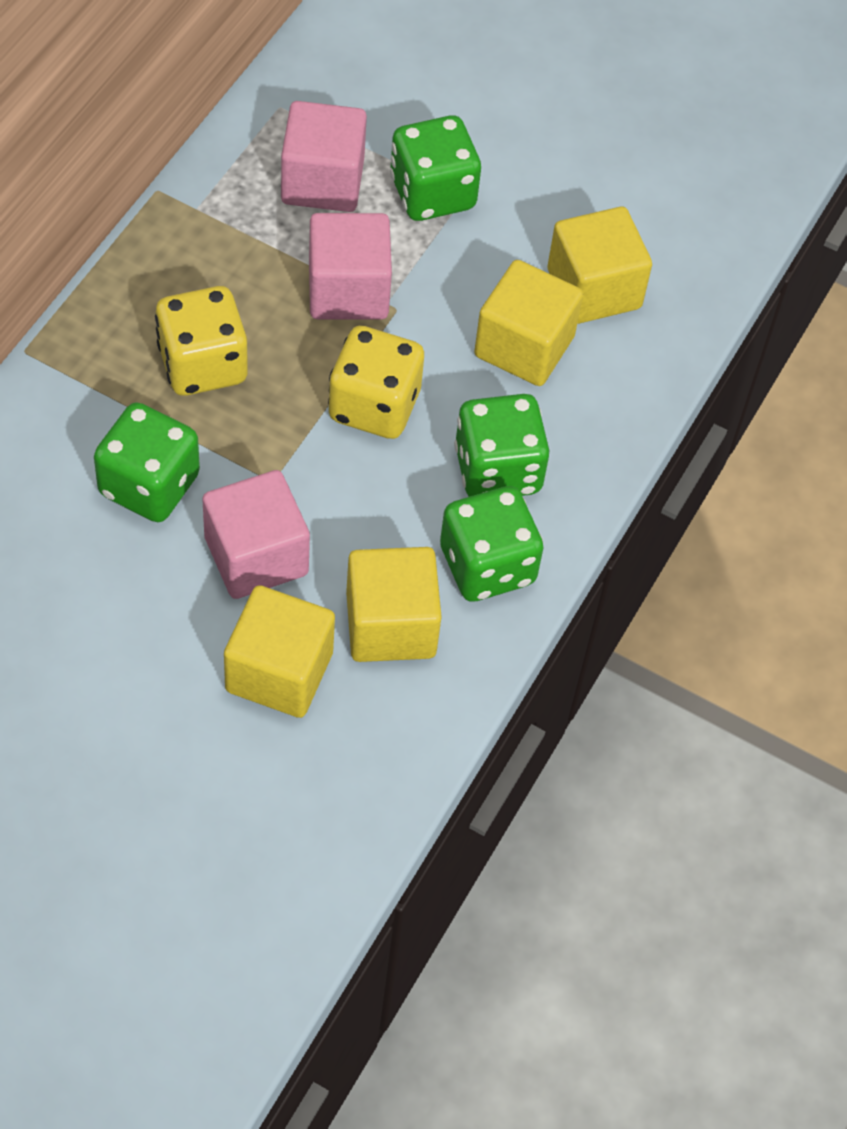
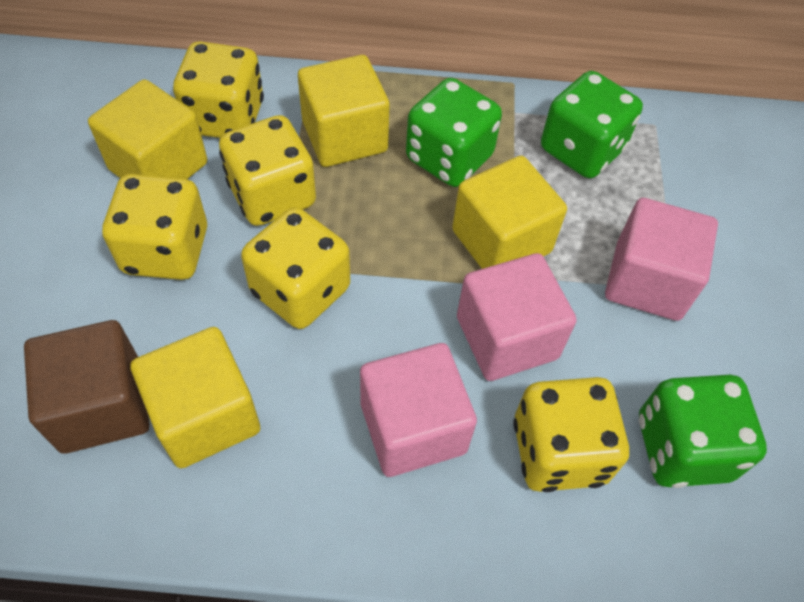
brown cube: none = 0 -> [24,320,150,454] = 1
green dice: [94,402,200,522] [390,115,481,221] [440,486,543,602] [454,394,549,497] = 4 -> [406,78,502,187] [541,71,643,178] [639,375,767,488] = 3
yellow dice: [155,286,248,396] [328,326,424,439] = 2 -> [102,174,207,280] [173,41,264,138] [219,115,316,226] [241,207,350,329] [513,377,629,492] = 5

